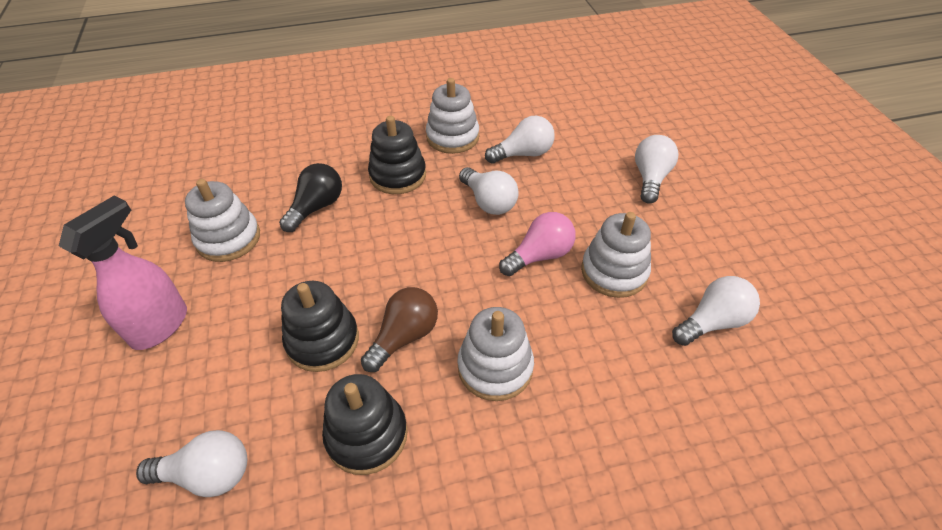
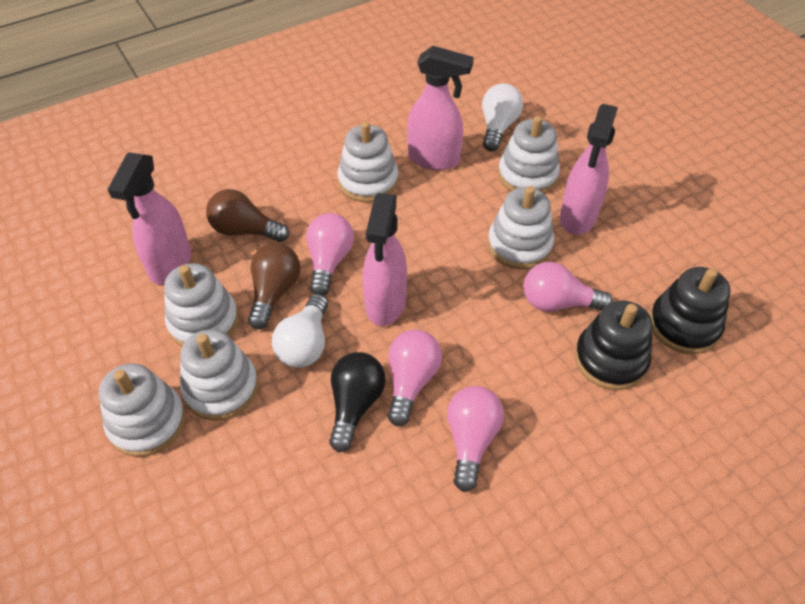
black stacking toy: [281,281,359,372] [322,374,408,475] [368,116,426,194] = 3 -> [575,301,653,390] [650,267,731,354] = 2
brown light bulb: [361,287,438,372] = 1 -> [206,189,289,242] [248,243,300,329] = 2
pink light bulb: [499,212,576,276] = 1 -> [306,213,354,296] [388,330,442,426] [447,386,504,492] [524,262,613,312] = 4
pink spray bottle: [59,196,187,350] = 1 -> [107,152,191,285] [363,193,407,326] [407,46,474,170] [560,104,618,235] = 4
white light bulb: [136,430,247,497] [459,167,519,215] [485,116,555,164] [635,135,679,204] [672,276,760,346] = 5 -> [272,294,328,368] [482,84,523,151] = 2
white stacking toy: [185,179,260,262] [426,78,479,154] [458,307,534,401] [581,212,651,298] = 4 -> [99,363,186,457] [164,263,239,347] [180,329,258,421] [337,121,398,203] [487,186,554,270] [498,116,560,194] = 6

